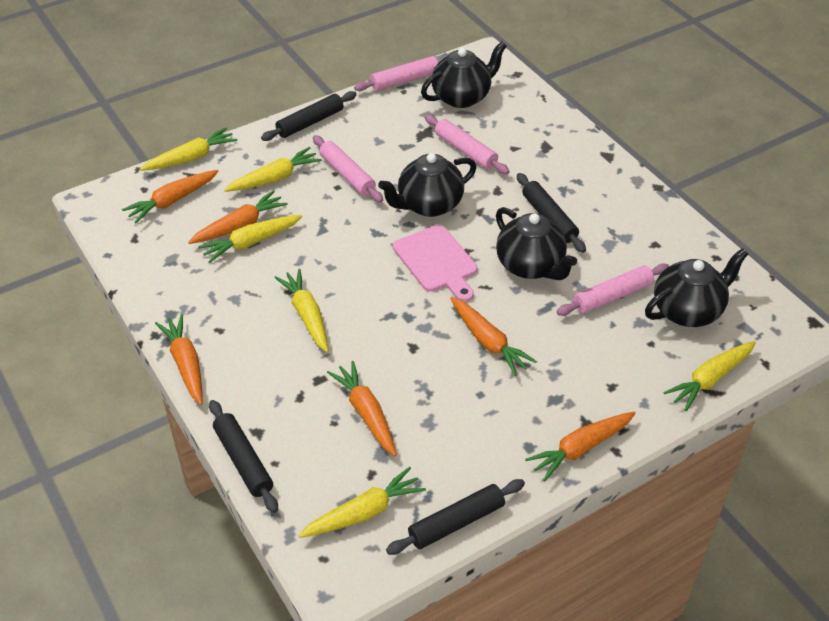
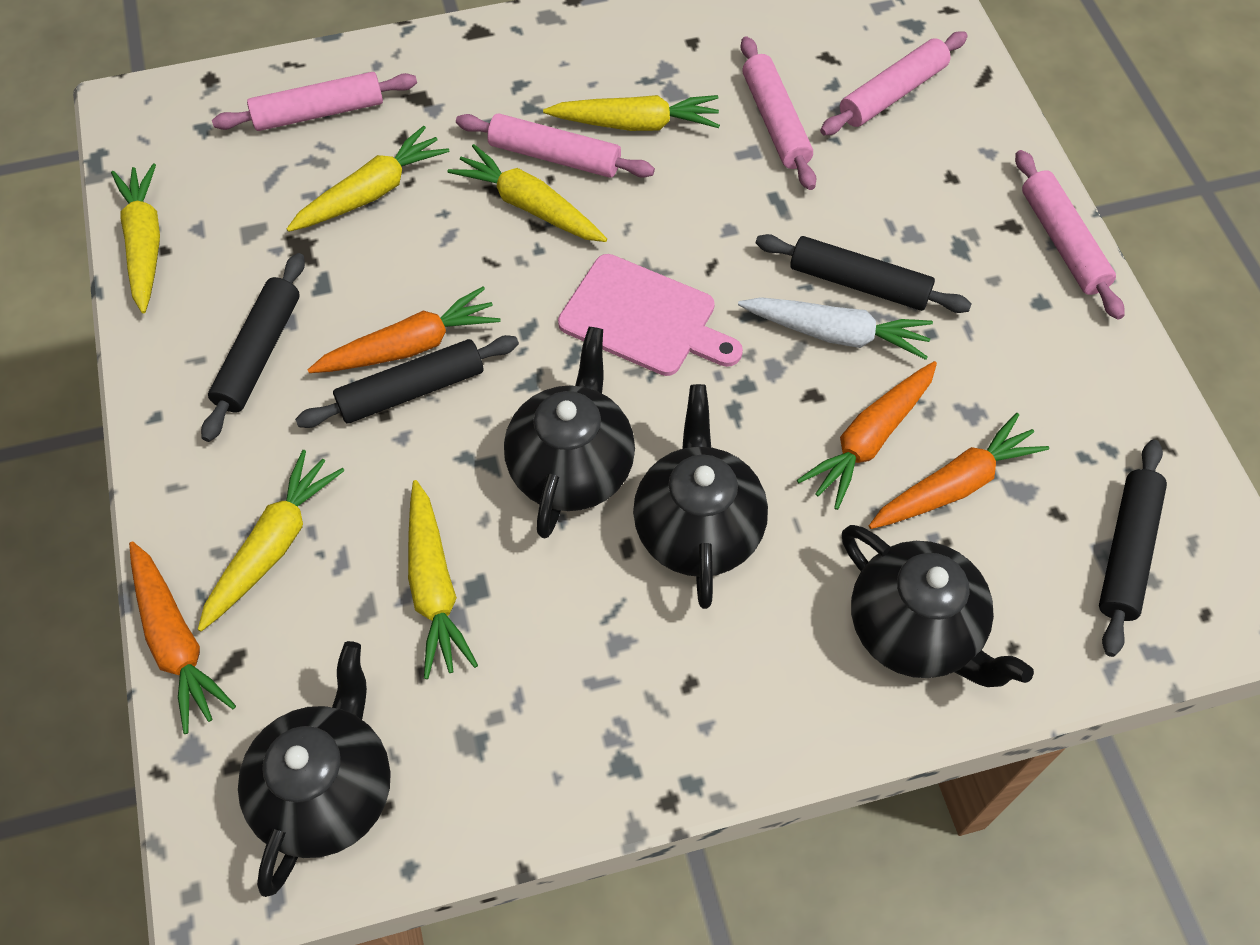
orange carrot: [122,170,219,223] [155,314,203,405] [188,190,288,244] [327,361,397,456] [450,297,537,376] [525,412,636,482] = 6 -> [129,541,236,734] [307,287,501,373] [797,361,937,510] [869,413,1049,529] = 4
pink rolling pin: [313,135,383,203] [354,56,445,91] [425,115,510,174] [557,263,669,316] = 4 -> [212,72,417,131] [456,113,655,178] [740,36,816,190] [820,31,968,135] [1015,150,1125,320] = 5
white carrot: none = 0 -> [738,297,933,360] = 1

